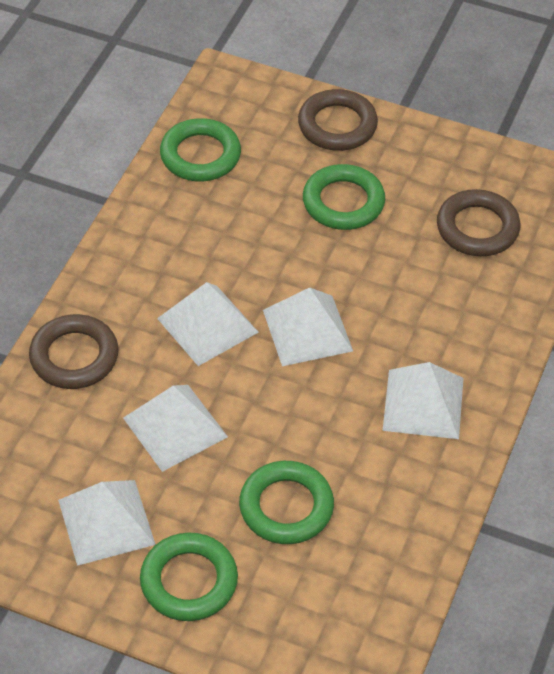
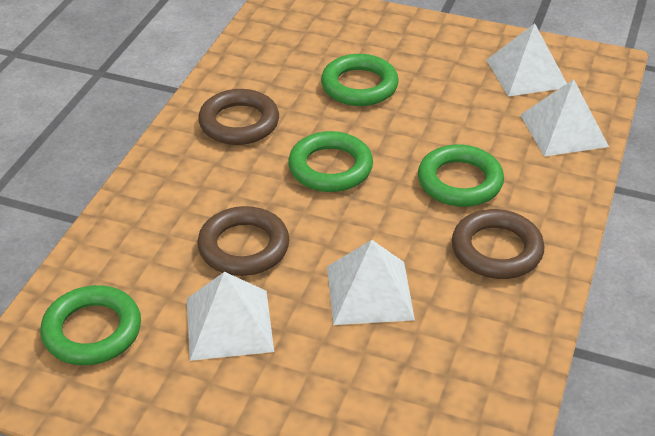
white pyramid: [58,480,156,566] [123,385,228,472] [157,282,259,366] [263,288,353,366] [383,362,464,439] = 5 -> [187,272,274,361] [327,240,415,325] [486,23,567,97] [520,79,609,157] = 4

